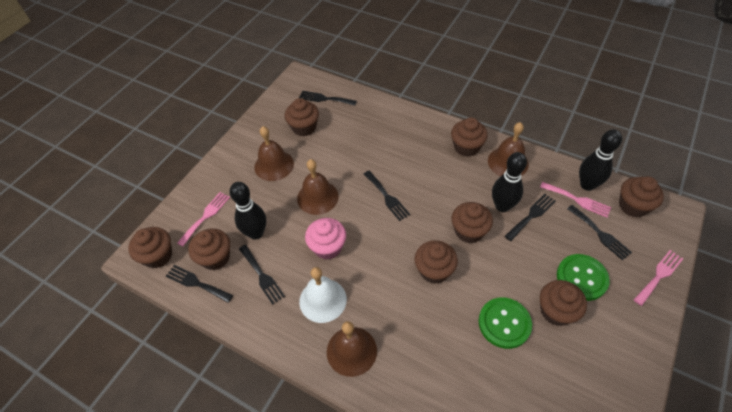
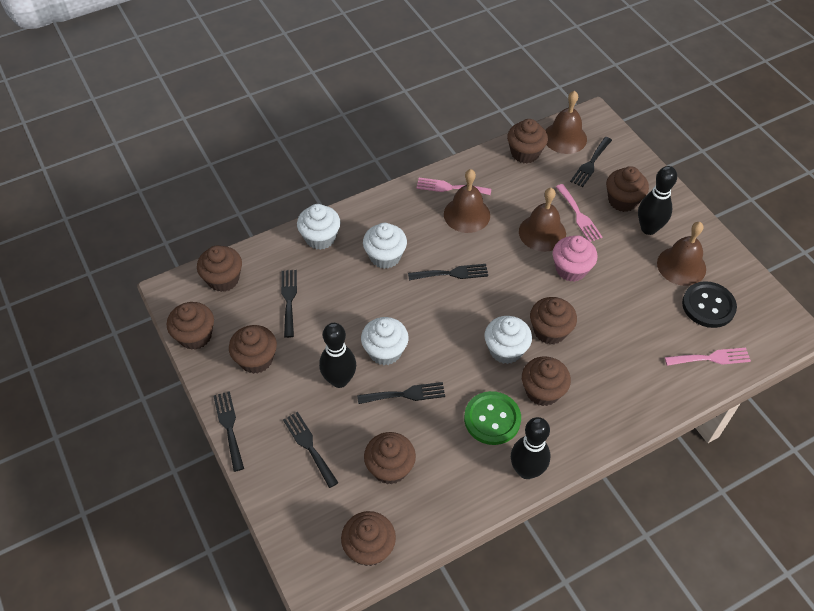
black button: none = 0 -> [682,281,737,328] = 1
brown cupcake: [128,227,172,268] [188,228,230,270] [285,98,319,136] [414,240,458,284] [451,118,488,157] [452,202,493,243] [540,280,587,326] [619,176,664,217] = 8 -> [167,302,214,350] [197,246,242,292] [229,325,277,374] [341,511,396,566] [364,432,416,484] [507,119,548,164] [522,356,571,406] [530,297,577,344] [606,166,649,212] = 9
green button: [479,298,532,349] [557,254,610,301] = 2 -> [464,391,521,445] = 1
white bell: [299,267,347,323] = 1 -> none = 0
white cupcake: none = 0 -> [297,204,340,250] [361,317,409,365] [363,223,407,269] [484,316,532,364] = 4

